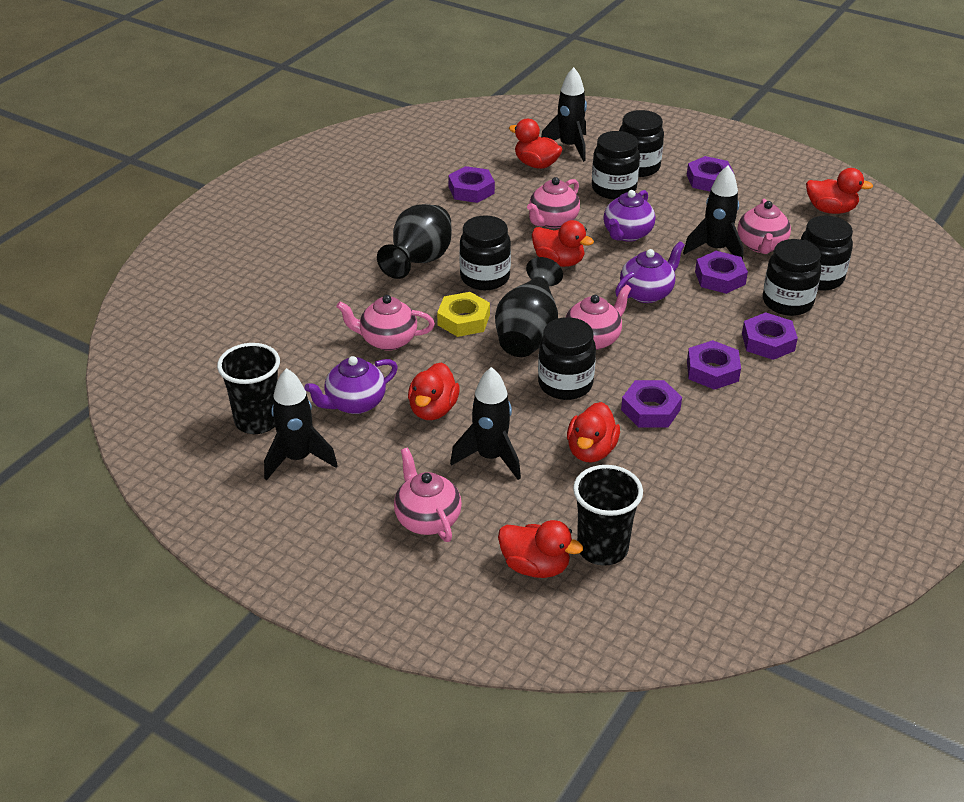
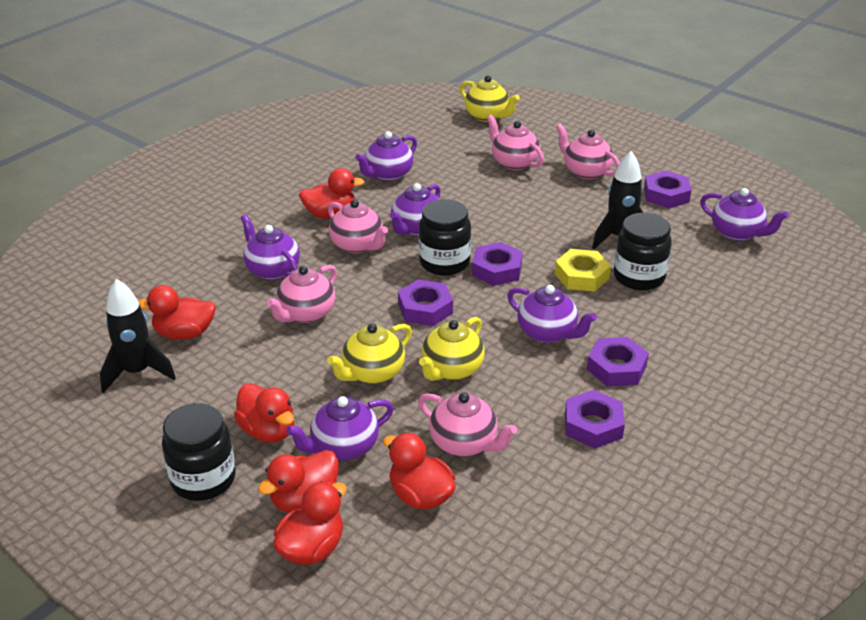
black cup: [217,343,280,434] [573,465,643,566] = 2 -> none = 0
black jar: [459,215,511,290] [538,317,596,400] [592,131,640,199] [619,110,664,177] [763,239,821,316] [801,216,853,291] = 6 -> [162,403,236,501] [419,199,471,276] [614,213,672,290] = 3
black rocket: [264,368,338,480] [450,367,521,480] [541,67,587,162] [683,166,744,260] = 4 -> [100,279,176,393] [592,151,643,249] = 2
black vase: [377,204,452,279] [495,257,563,357] = 2 -> none = 0
purple nut: [448,166,495,203] [621,380,682,428] [687,156,734,192] [687,340,741,390] [695,251,748,294] [742,312,798,360] = 6 -> [398,279,453,326] [472,242,523,286] [565,390,625,449] [587,337,649,386] [644,170,691,208] = 5
purple teapot: [304,356,398,414] [603,190,655,242] [615,241,685,303] = 3 -> [240,214,300,280] [286,396,394,460] [355,131,417,181] [390,183,441,236] [507,285,597,343] [700,188,789,241] = 6
yellow teapot: none = 0 -> [327,324,412,384] [419,317,485,381] [460,76,520,122] = 3

